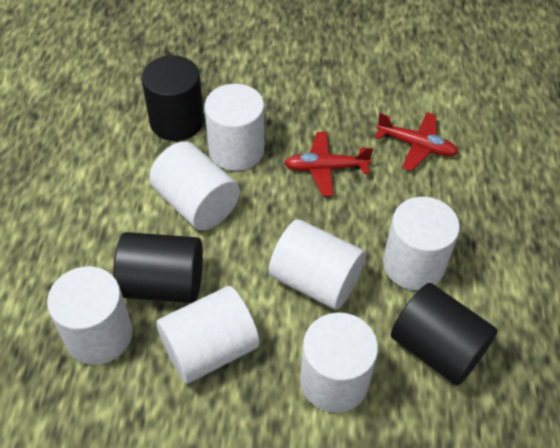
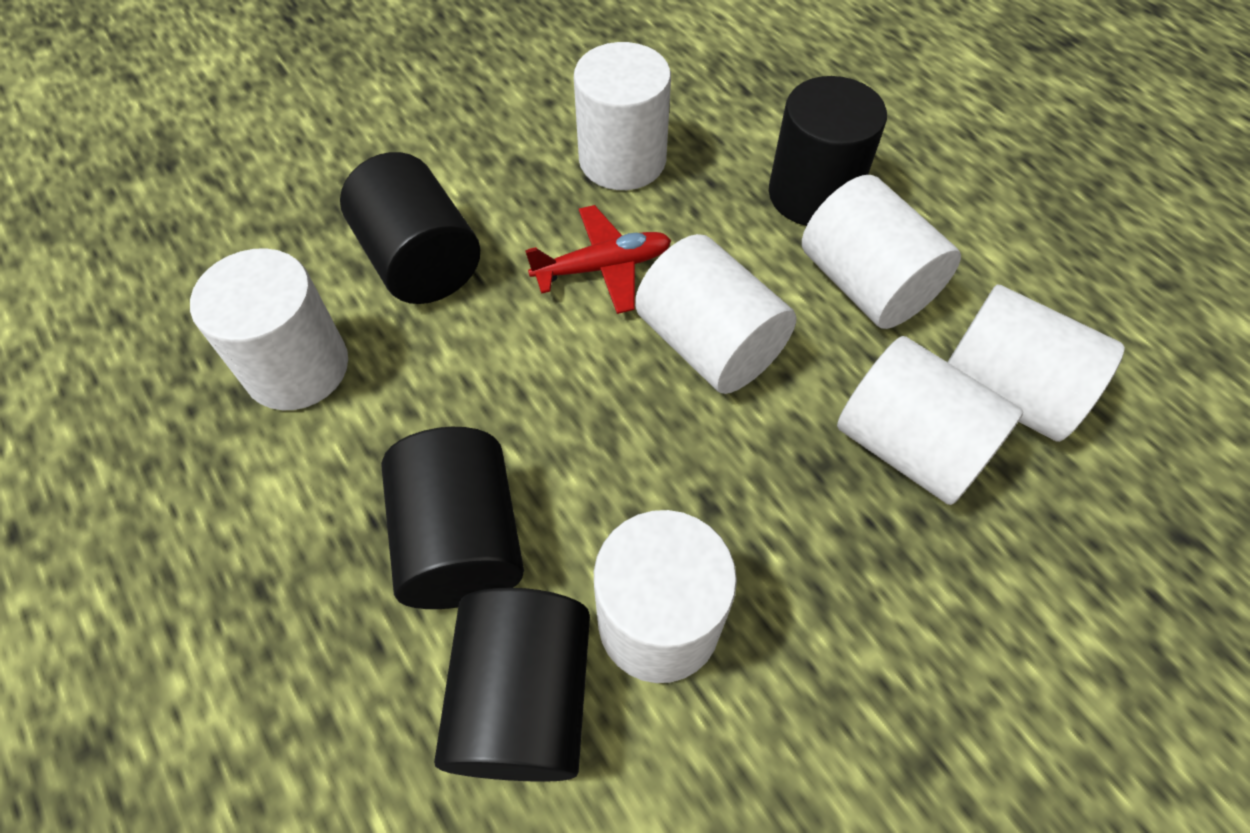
black cylinder: [113,232,203,303] [141,55,204,141] [391,283,498,386] = 3 -> [340,152,480,304] [381,427,524,609] [434,588,590,782] [769,76,887,226] = 4
red plane: [284,132,373,196] [375,112,458,171] = 2 -> [525,205,671,314] = 1

